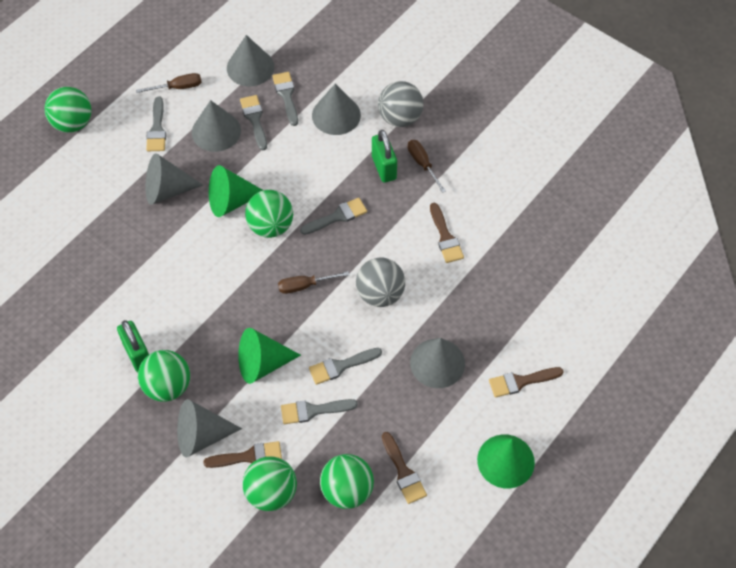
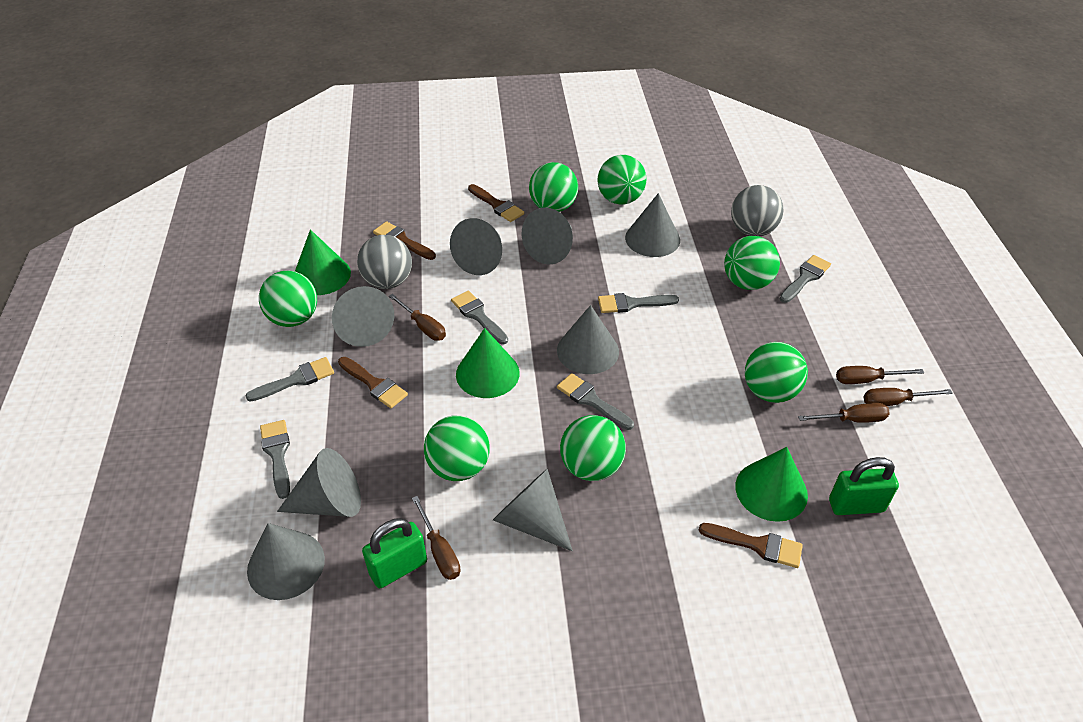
brown screwdriver: [136,73,202,93] [278,271,349,294] [408,140,446,193] = 3 -> [389,294,446,341] [412,496,461,580] [798,403,890,423] [836,366,924,384] [864,388,953,406] = 5
green ball: [44,87,91,133] [138,350,190,402] [242,456,297,511] [245,190,293,238] [320,454,374,509] = 5 -> [259,271,317,327] [424,415,490,481] [529,162,578,212] [560,415,626,481] [598,155,647,204] [724,236,780,290] [745,342,808,403] = 7
grey cone: [145,153,203,205] [177,399,242,457] [192,100,241,152] [227,35,274,86] [312,84,361,135] [410,338,465,388] = 6 -> [247,523,325,600] [277,448,361,517] [332,286,394,347] [450,218,502,275] [493,469,573,551] [522,207,573,265] [557,305,619,374] [625,193,680,257] = 8

